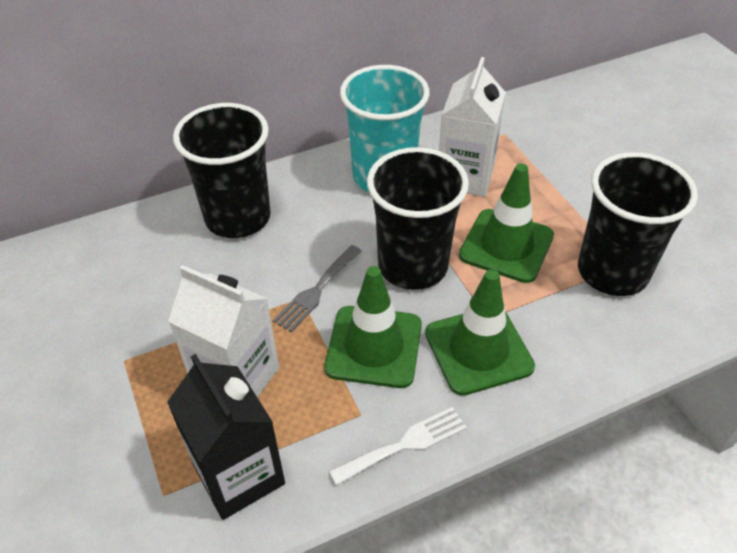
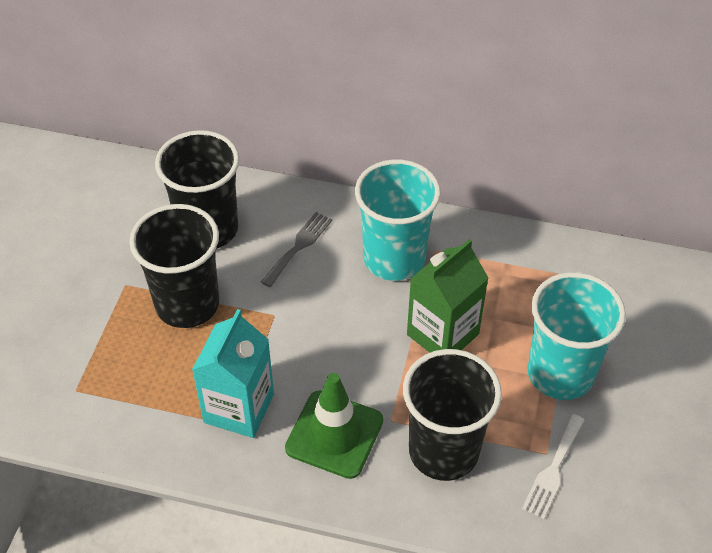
black carton: [167,354,285,520] = 1 -> none = 0
green carton: none = 0 -> [407,239,489,353] = 1
green traffic cone: [324,266,422,388] [425,269,535,396] [459,164,554,283] = 3 -> [285,373,383,479] = 1
turquoise carton: none = 0 -> [192,309,274,438] = 1
turquoise cup: [340,65,430,193] = 1 -> [355,159,441,281] [528,272,626,400] = 2
white carton: [168,265,279,397] [439,57,506,197] = 2 -> none = 0

